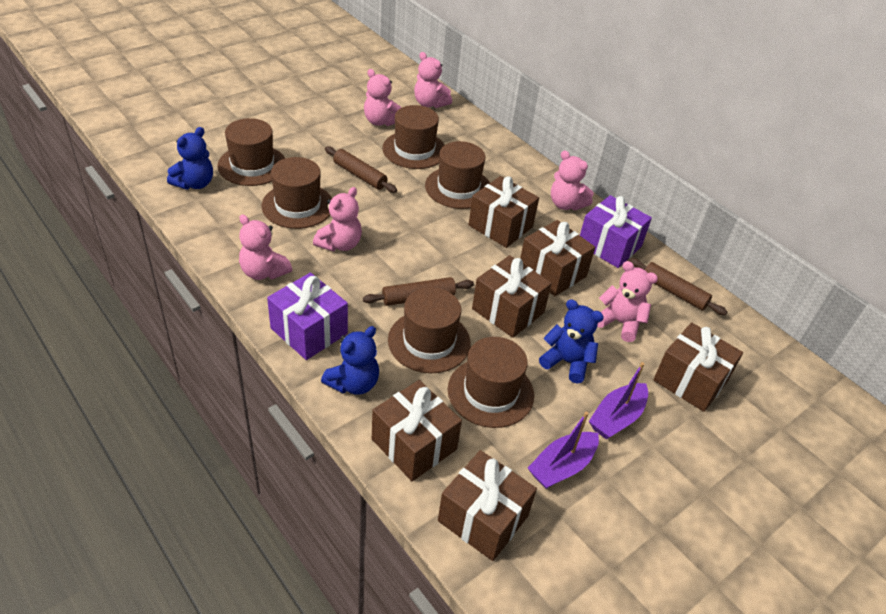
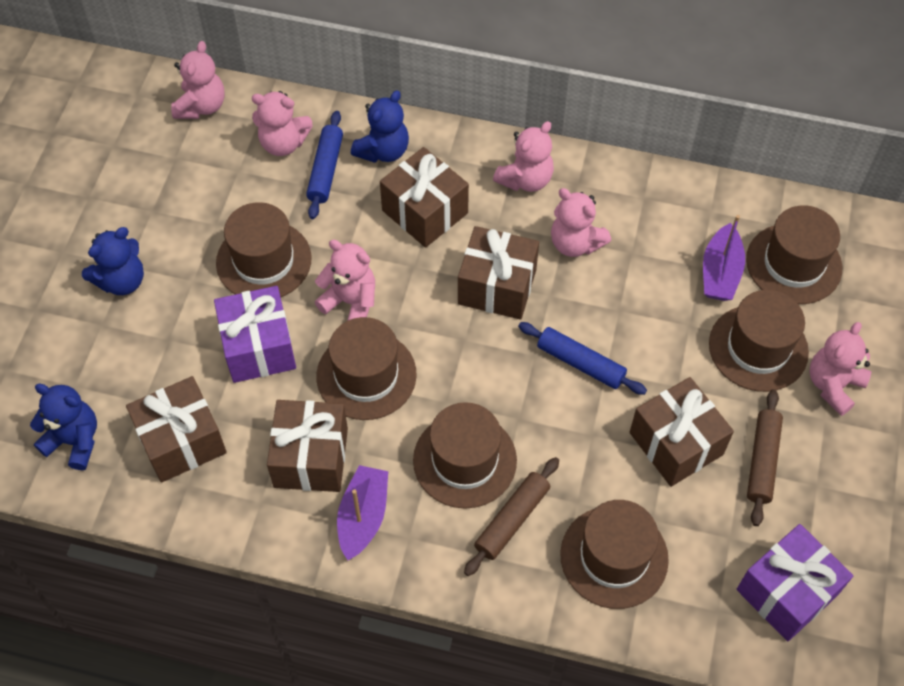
blue rolling pin: none = 0 -> [306,111,343,219] [518,322,647,395] = 2
brown gift: [372,380,462,481] [438,450,537,561] [468,176,539,248] [472,255,552,338] [520,220,595,296] [653,322,743,412] = 6 -> [126,376,227,483] [267,400,348,492] [380,147,469,248] [458,226,539,320] [630,377,734,487] = 5
brown rolling pin: [325,146,397,193] [363,277,474,306] [629,258,727,315] = 3 -> [464,457,559,576] [747,389,783,526] = 2

